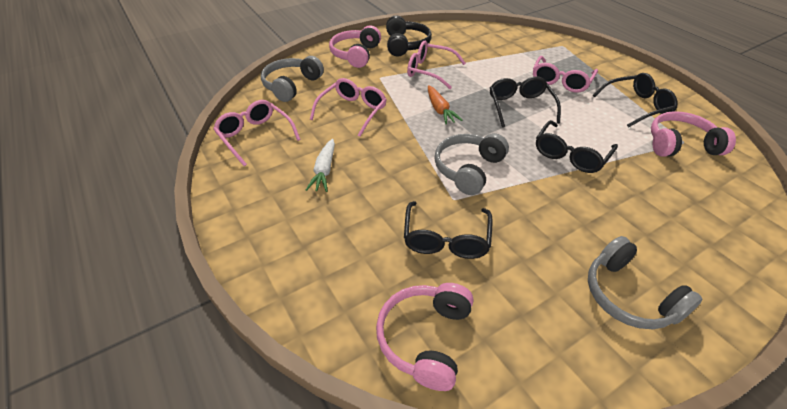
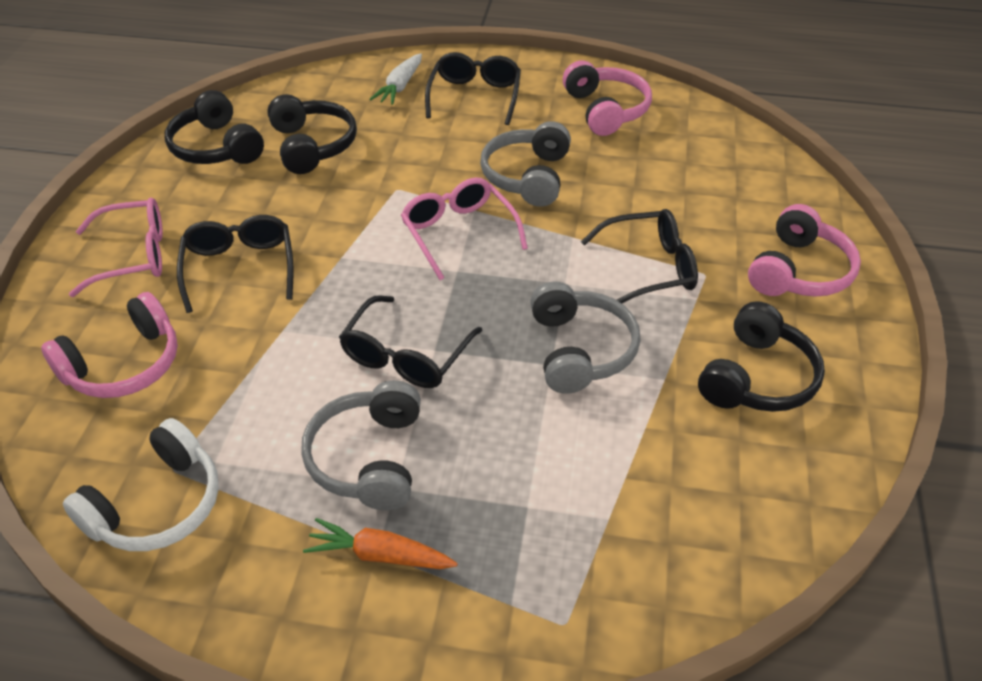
black headphones: [386,16,432,57] = 1 -> [165,90,264,164] [267,94,357,174] [698,301,825,412] = 3
pink glasses: [213,100,301,166] [310,78,387,137] [407,41,466,89] [533,56,598,93] = 4 -> [69,198,163,297] [401,177,528,280] = 2
white headphones: none = 0 -> [63,418,219,551] = 1

